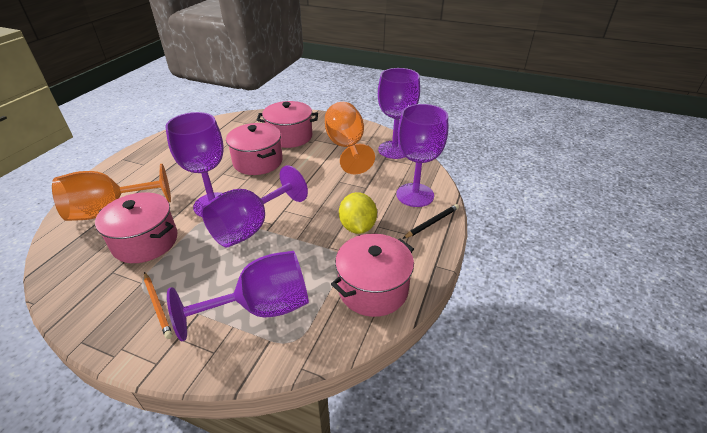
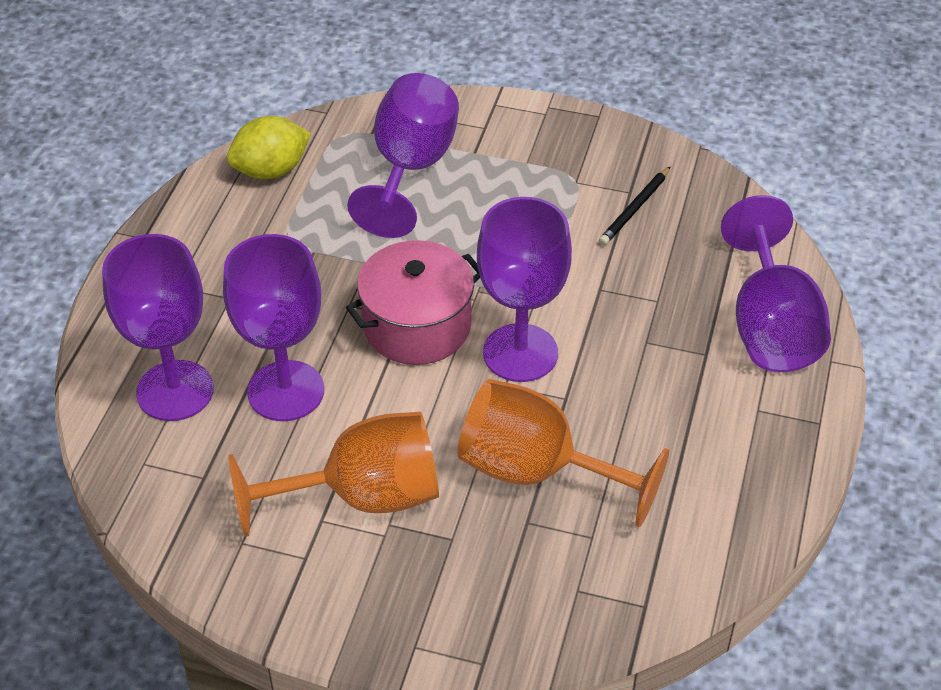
orange pencil: [144,272,173,339] = 1 -> none = 0
pink pot: [95,192,177,263] [226,123,283,175] [257,101,318,148] [331,234,414,317] = 4 -> [346,240,480,365] = 1

